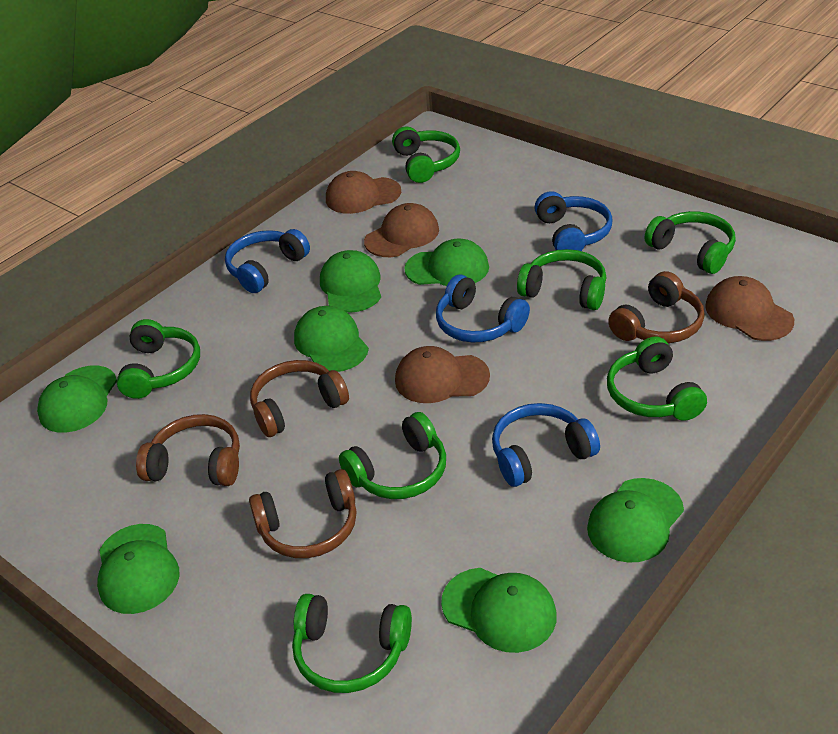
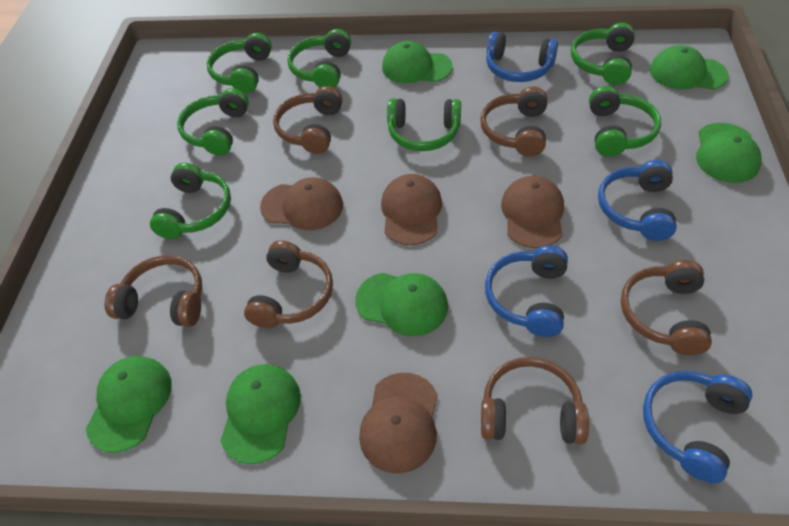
brown headphones: [136,414,240,486] [249,469,356,558] [250,360,349,437] [608,271,705,343] = 4 -> [105,255,202,327] [244,240,333,328] [273,86,343,154] [480,87,547,157] [481,357,589,444] [621,260,712,355] = 6
green cap: [37,366,117,433] [97,524,179,614] [294,306,369,372] [320,250,381,313] [404,239,489,286] [441,568,557,653] [587,478,684,563] = 7 -> [86,356,172,453] [220,364,301,464] [355,273,448,336] [382,41,452,83] [650,45,729,90] [696,123,762,183] = 6

